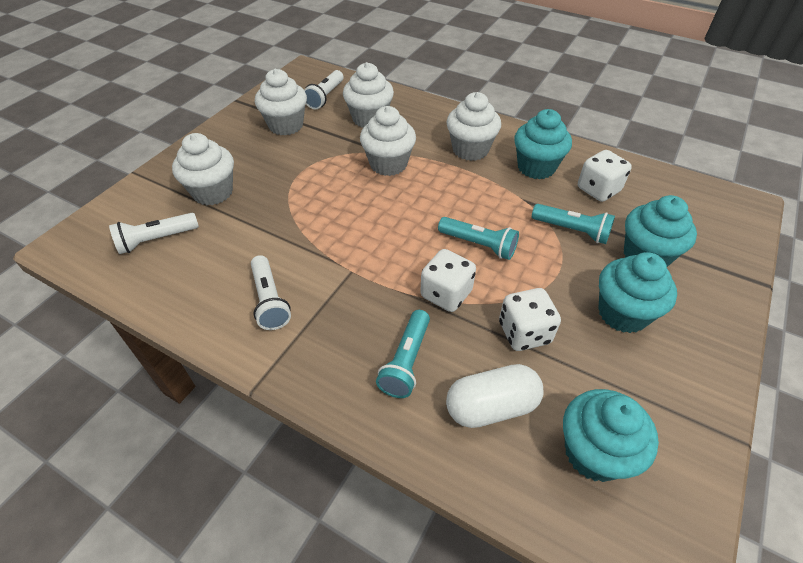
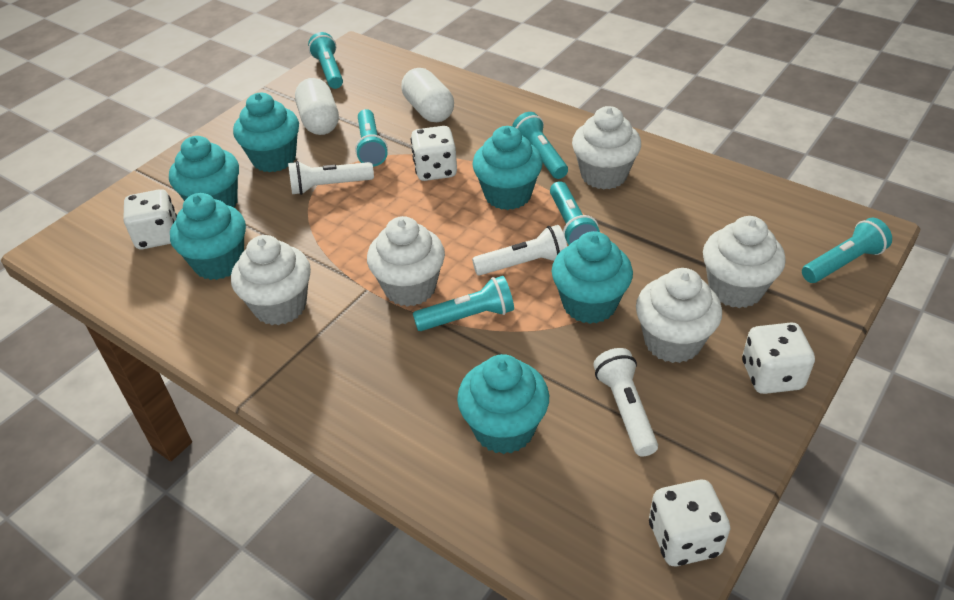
turquoise cupcake: [514,109,572,179] [563,389,659,482] [598,252,677,333] [624,195,697,267] = 4 -> [169,136,239,208] [170,193,246,280] [233,93,299,172] [457,354,549,454] [472,126,543,210] [552,231,633,324] = 6
turquoise flashlight: [376,310,430,398] [438,217,519,260] [532,204,615,244] = 3 -> [308,32,343,89] [355,109,388,167] [413,276,514,331] [512,112,568,179] [550,181,600,245] [802,218,892,283] = 6
white capsule: [446,364,543,428] = 1 -> [295,78,339,135] [401,68,454,122] = 2
white dice: [420,249,476,312] [499,288,561,351] [578,150,632,202] = 3 -> [124,189,177,249] [411,126,457,181] [649,480,730,566] [742,323,815,394] = 4

